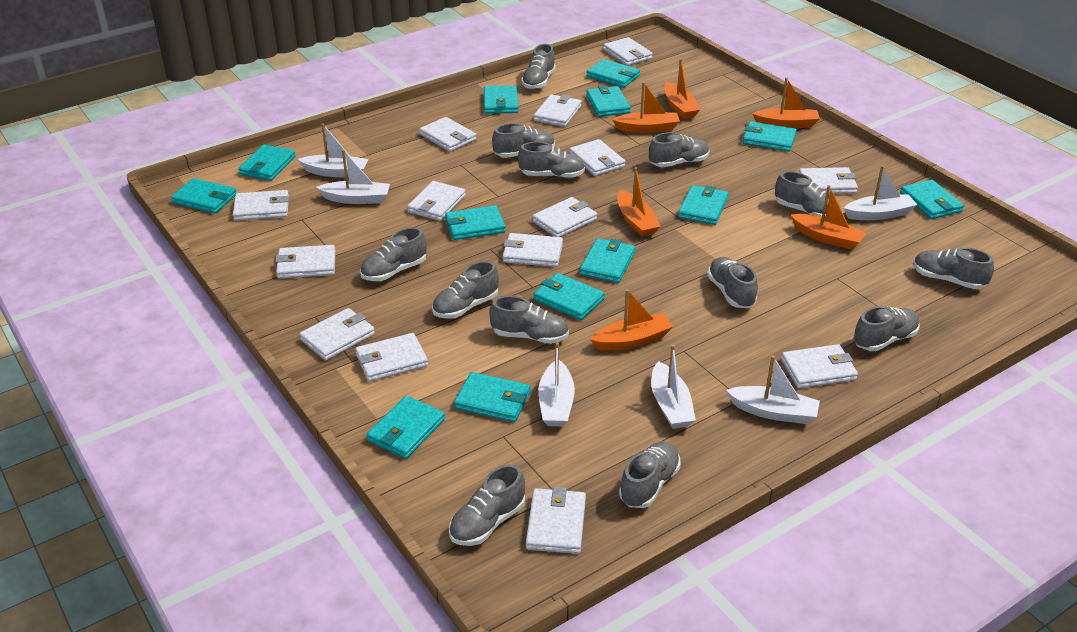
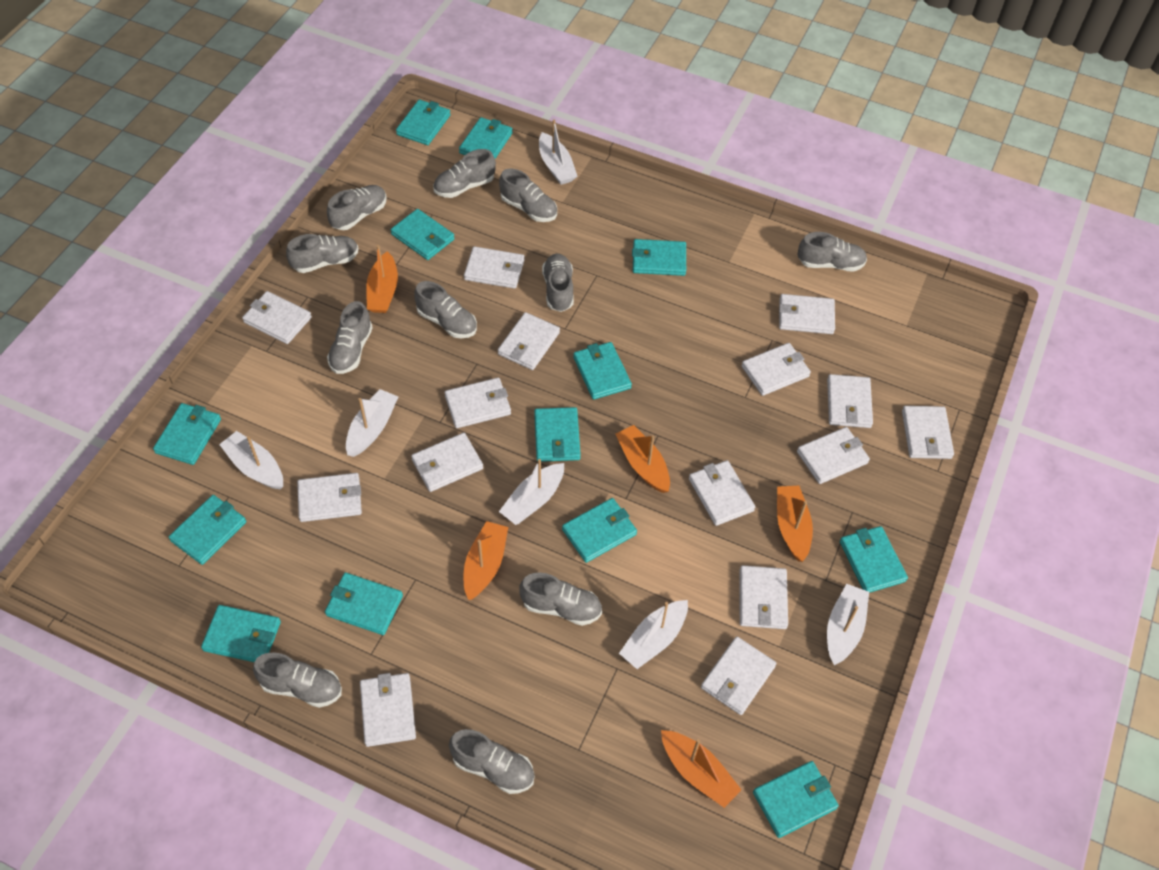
grey shoe: [360,227,427,281] [432,261,499,319] [449,464,525,546] [489,296,569,344] [492,123,555,158] [518,142,585,178] [521,44,556,89] [619,441,681,508] [649,132,709,167] [707,257,758,308] [775,171,840,217] [853,306,920,351] [914,248,994,289] = 13 -> [253,652,342,708] [286,234,359,273] [327,185,387,230] [327,301,373,374] [414,281,477,338] [433,149,496,198] [449,729,534,794] [499,169,557,222] [519,572,602,626] [542,253,574,312] [798,232,867,272] = 11
orange boat: [590,289,673,351] [612,82,680,133] [617,167,661,237] [664,58,700,119] [752,77,820,128] [790,185,867,249] = 6 -> [366,245,398,313] [464,521,508,600] [616,425,670,493] [661,730,742,808] [777,486,813,562] = 5
white wallet: [233,190,289,221] [275,245,336,279] [299,308,375,360] [355,333,428,382] [407,181,466,221] [419,117,477,152] [502,233,563,267] [526,487,586,554] [532,197,597,237] [534,94,582,127] [569,139,625,176] [603,37,653,66] [781,344,858,389] [799,167,858,194] = 14 -> [242,291,312,344] [297,473,362,522] [360,673,416,747] [411,433,483,492] [445,378,511,428] [464,246,525,289] [498,312,560,370] [689,460,755,526] [701,636,777,715] [739,565,788,629] [741,343,811,396] [779,294,835,334] [797,427,870,484] [827,374,873,428] [902,406,954,459] = 15

